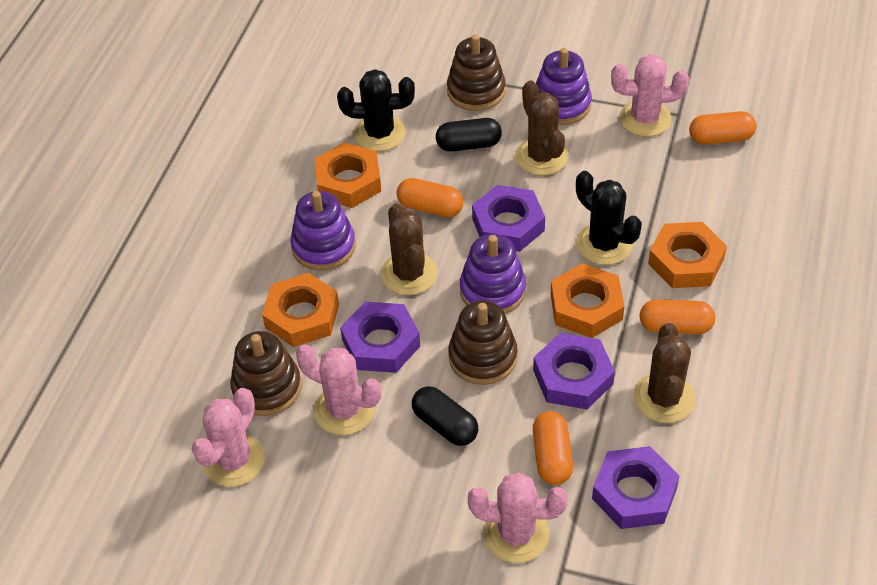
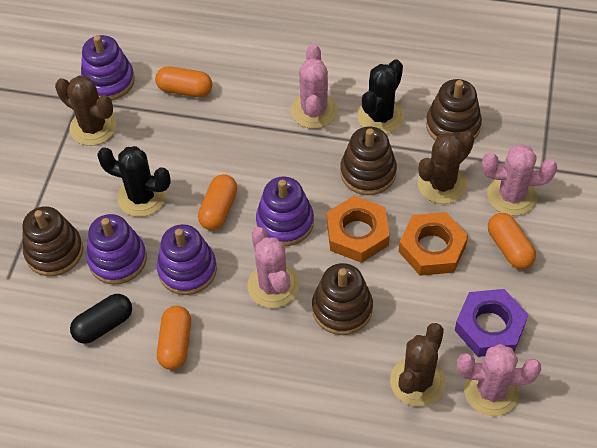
black capsule: [412,386,478,446] [436,118,502,152] = 2 -> [70,294,132,344] = 1
brown stacking toy: [230,331,301,416] [447,34,506,111] [448,301,518,385] = 3 -> [22,206,83,276] [312,263,373,335] [340,127,397,195] [426,79,482,140] = 4
orange nut: [262,273,339,347] [315,142,381,208] [551,263,625,338] [648,222,727,288] = 4 -> [327,196,390,263] [398,212,468,276] = 2
purple nut: [340,302,420,373] [472,185,545,252] [533,333,615,409] [592,446,680,529] = 4 -> [455,289,528,357] = 1
purple stacking toy: [290,191,356,271] [460,234,526,314] [536,48,592,125] = 3 -> [81,35,135,100] [86,214,147,285] [157,224,217,295] [256,176,314,246] = 4

